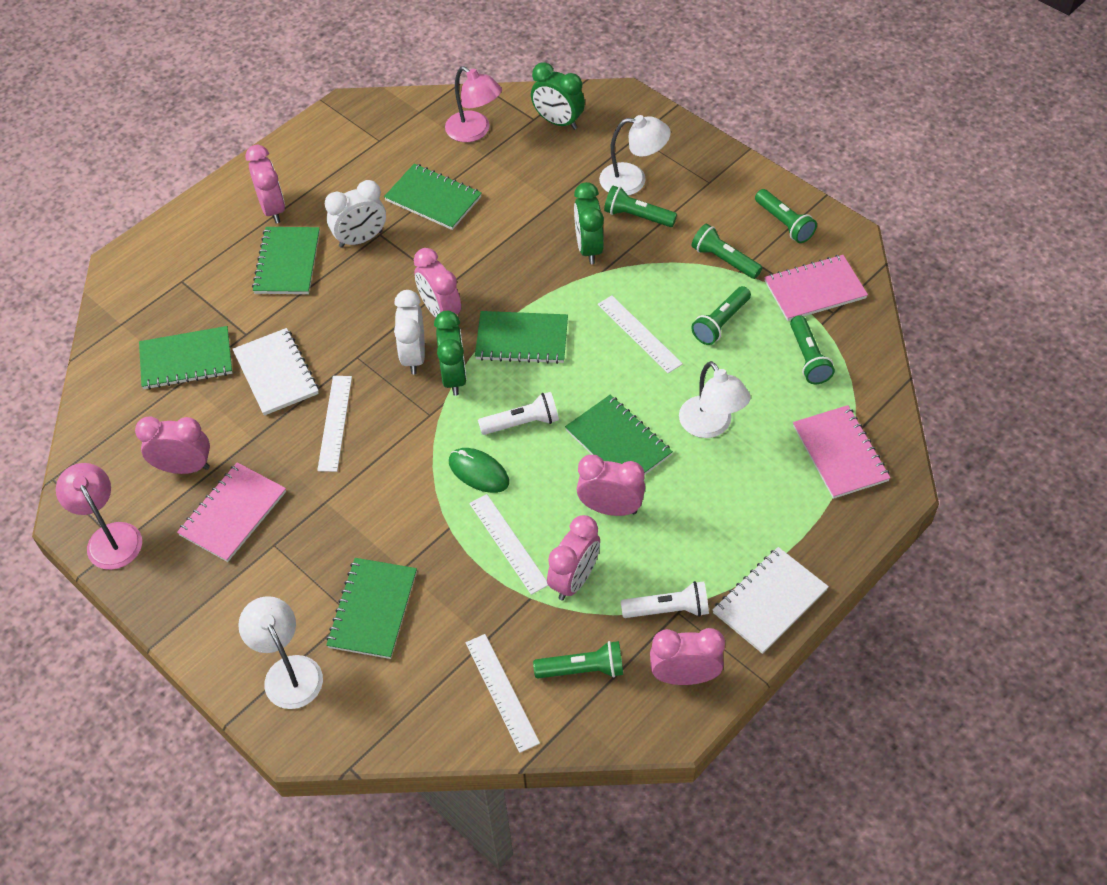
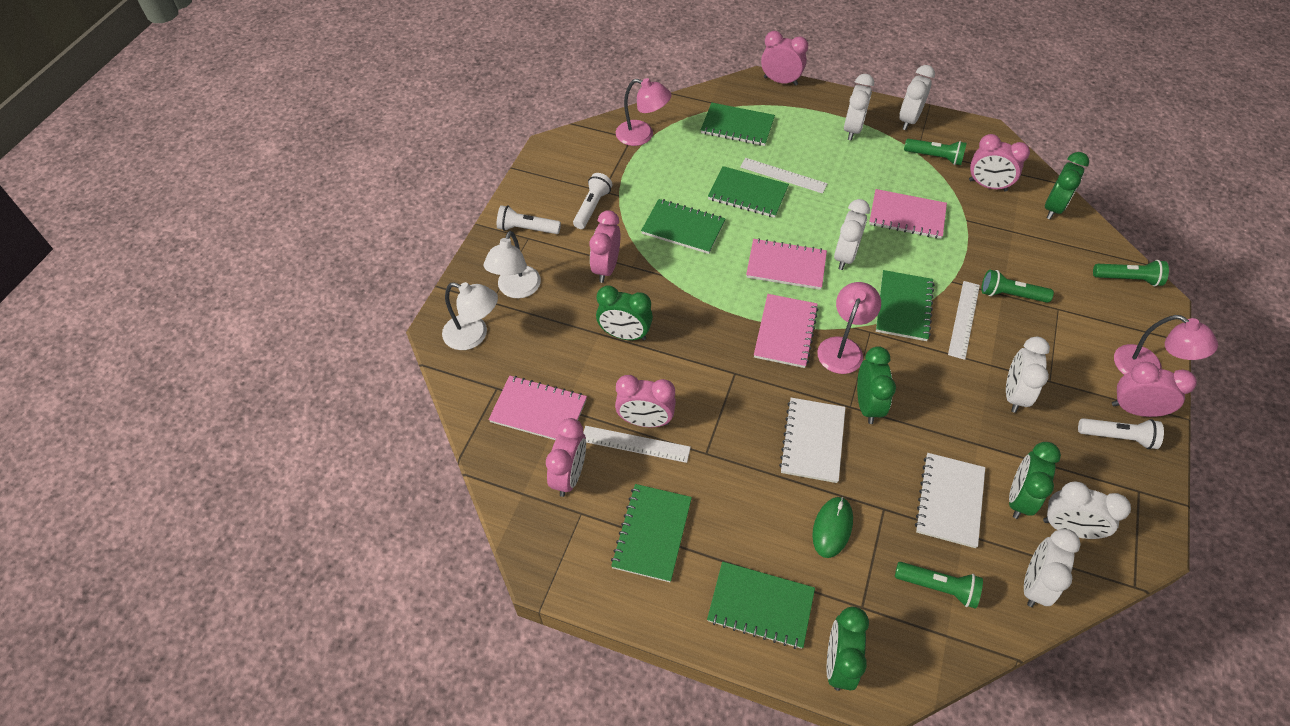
green clock: [434,311,467,396] [531,62,585,130] [574,182,604,264] = 3 -> [596,285,653,340] [827,606,869,691] [857,346,896,424] [1009,442,1061,519] [1045,152,1089,220] = 5
green flashlight: [533,641,623,678] [604,186,677,227] [691,224,762,279] [691,286,751,345] [755,189,817,243] [790,315,835,384] = 6 -> [895,562,983,609] [904,139,967,165] [981,270,1054,303] [1093,260,1169,287] = 4
pink lamp: [56,463,142,570] [445,66,502,142] = 2 -> [616,78,671,146] [817,282,881,374] [1114,315,1218,375] = 3
pink notebook: [177,462,286,562] [764,255,868,321] [793,405,890,499] = 3 -> [489,376,587,440] [746,238,827,290] [754,294,819,368] [869,189,947,239] = 4
white clock: [325,180,386,248] [394,290,425,375] = 2 -> [834,199,870,270] [844,74,874,140] [899,65,935,130] [1006,337,1050,413] [1024,529,1081,607] [1043,481,1131,539] = 6
white flashlight: [478,392,559,435] [621,581,709,618] = 2 -> [497,205,561,234] [573,173,612,229] [1078,418,1164,449] = 3
white lamp: [238,596,323,709] [599,115,671,195] [679,361,751,438] = 3 -> [442,282,498,350] [484,231,541,298] = 2
white ruler: [317,376,352,472] [466,634,540,753] [469,494,548,595] [598,295,683,373] = 4 -> [583,426,691,463] [740,158,827,194] [948,281,980,360] = 3

